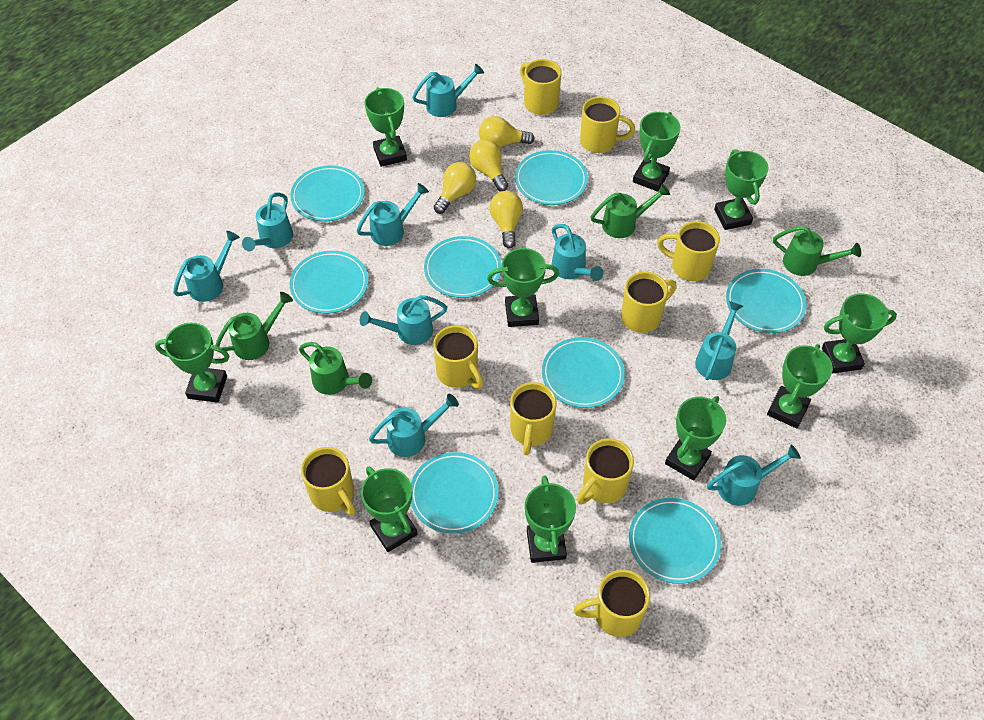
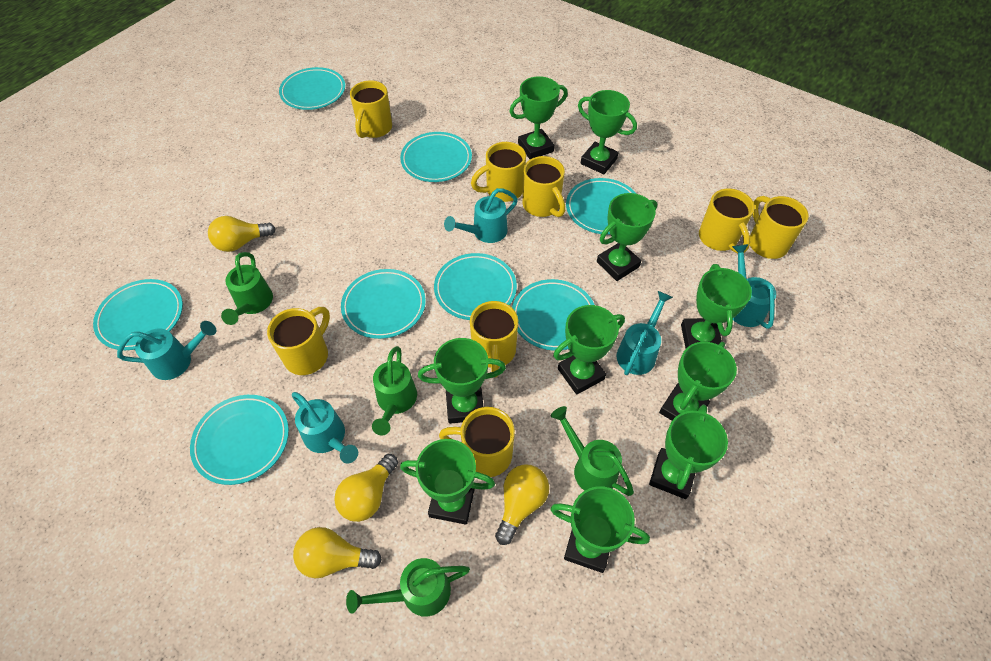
turquoise watering can: [173,231,240,302] [242,193,293,251] [357,183,429,246] [360,295,448,345] [369,394,459,457] [412,64,484,117] [552,224,603,281] [695,301,743,380] [707,445,801,506] = 9 -> [117,321,216,380] [292,392,358,464] [444,188,518,243] [616,291,673,375] [732,244,776,329] = 5
yellow mug: [301,447,356,516] [433,325,483,389] [510,382,556,455] [520,59,562,115] [574,570,650,637] [577,438,634,504] [580,96,635,153] [621,272,677,333] [657,221,720,281] = 9 -> [267,307,330,375] [350,80,392,138] [439,407,515,477] [470,301,518,377] [471,142,526,202] [523,156,565,217] [699,189,754,253] [750,196,809,259] = 8

